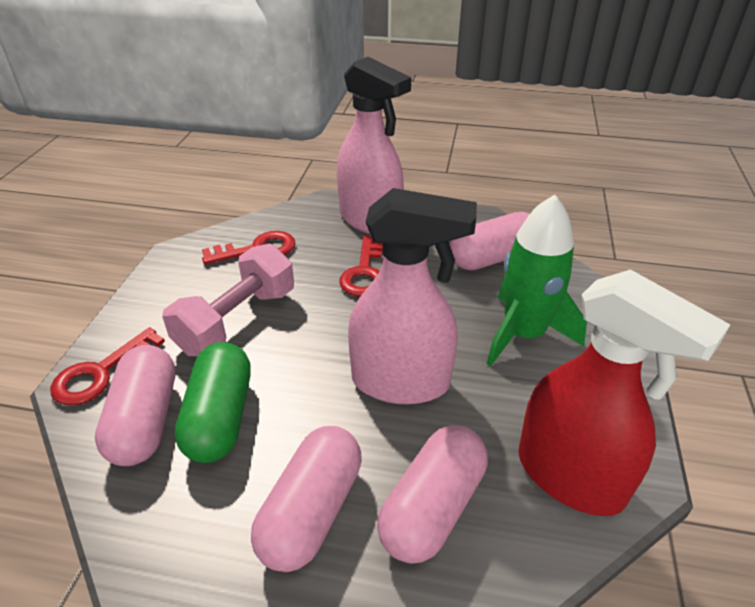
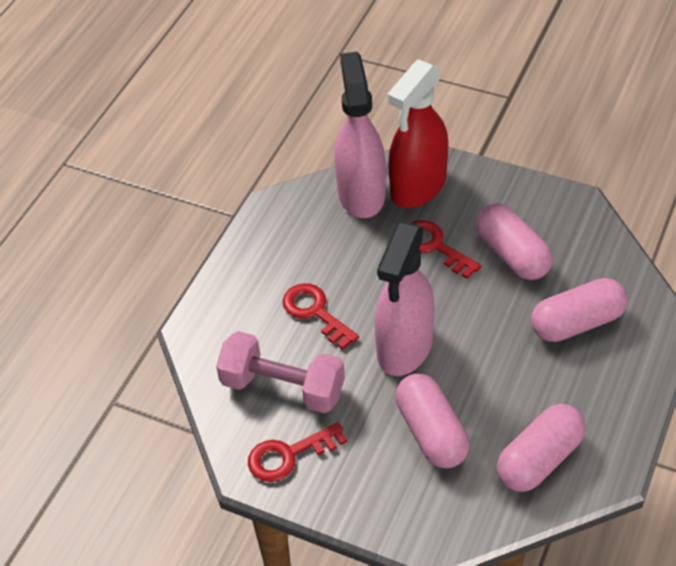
green capsule: [175,342,251,463] = 1 -> none = 0
green rocket: [487,195,587,366] = 1 -> none = 0

